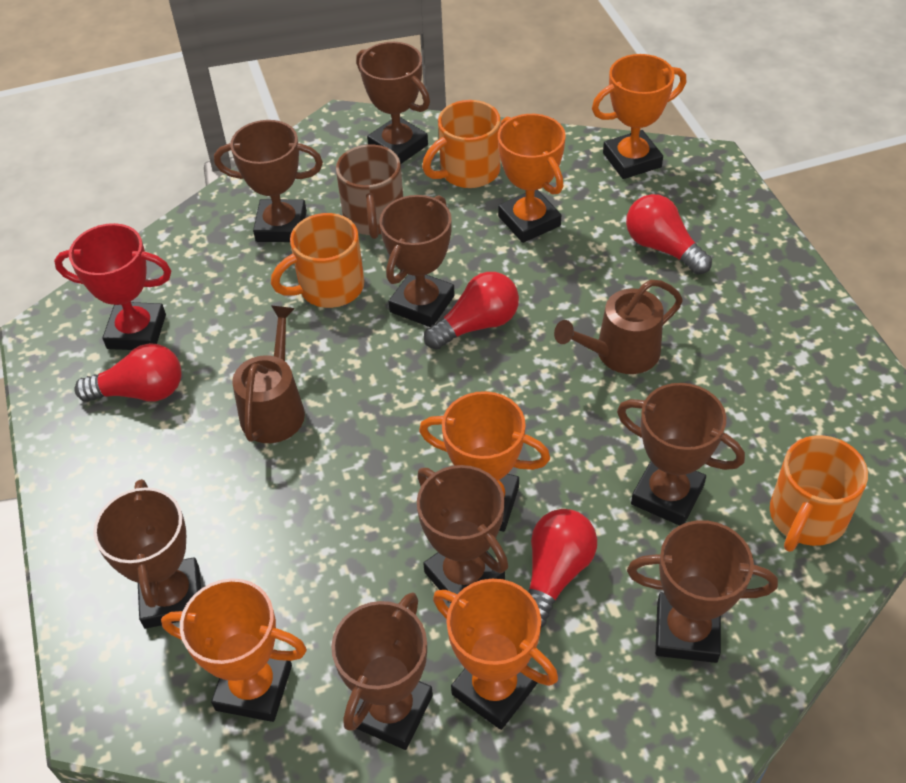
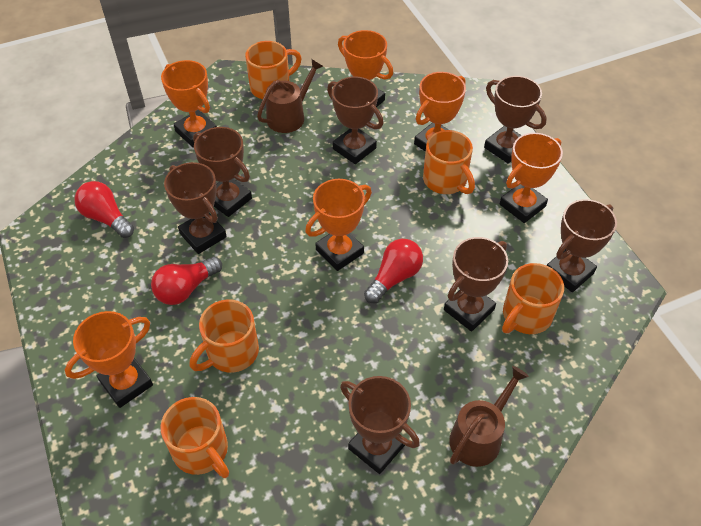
brown mug: [336,145,403,239] = 1 -> none = 0
brown trophy: [93,479,201,629] [214,120,323,242] [331,592,433,750] [356,42,430,164] [379,195,455,327] [417,465,508,603] [617,383,745,526] [627,520,778,663] = 8 -> [164,162,227,254] [193,127,252,217] [327,77,383,164] [340,376,420,474] [444,237,508,331] [484,76,547,163] [547,199,617,292] = 7
orange mug: [271,213,364,308] [422,100,501,188] [770,435,868,552] = 3 -> [161,397,229,478] [190,300,259,373] [245,41,302,99] [423,130,475,194] [502,263,564,334] = 5
orange trophy: [161,578,307,722] [419,391,550,532] [433,579,558,730] [498,114,566,243] [592,54,686,179] = 5 -> [65,311,153,408] [161,60,217,147] [305,179,372,271] [338,30,393,107] [414,72,466,152] [500,133,563,223] = 6
red light bulb: [74,343,181,402] [424,272,519,350] [528,509,597,628] [626,194,712,275] = 4 -> [74,181,134,238] [151,257,222,305] [364,239,423,303] = 3
red trophy: [54,223,171,350] = 1 -> none = 0

